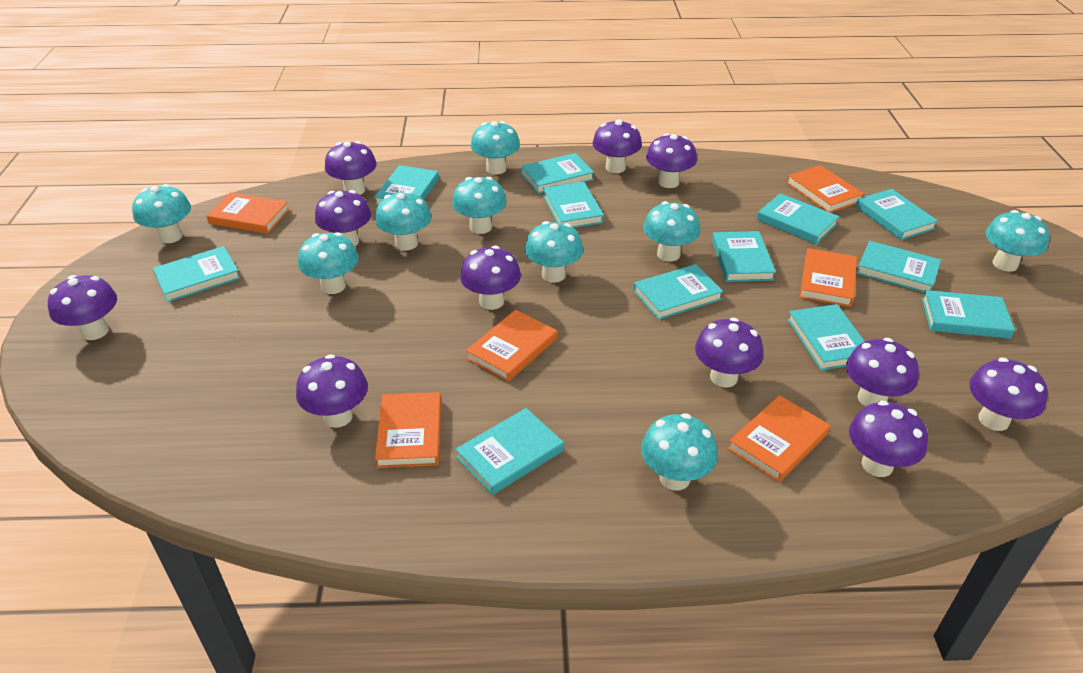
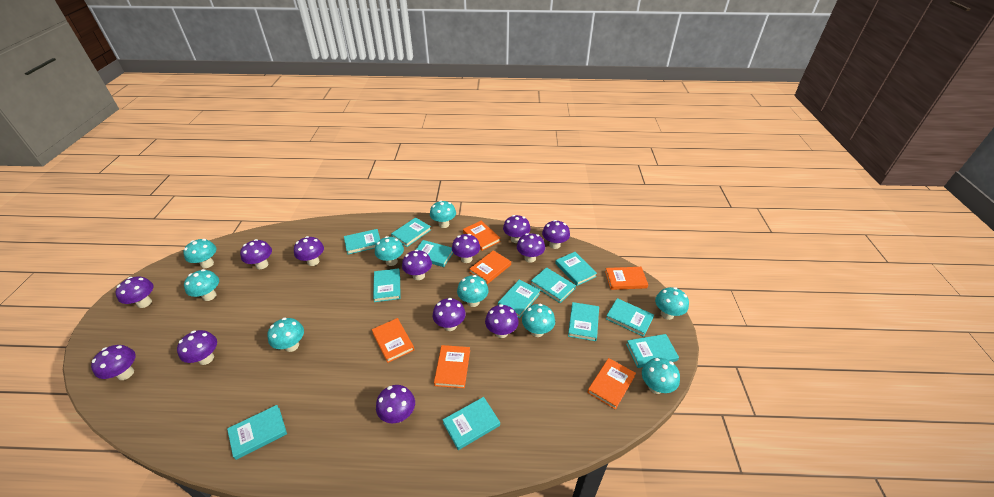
purple mushroom: [48,275,117,340] [296,354,368,428] [315,190,371,247] [325,141,377,195] [460,246,521,310] [592,119,642,173] [646,133,697,188] [695,318,763,387] [846,338,919,406] [849,400,928,477] [969,358,1048,431] = 11 -> [91,345,136,380] [115,276,154,308] [177,330,217,365] [240,239,272,269] [294,236,324,266] [376,385,415,423] [402,250,432,280] [433,298,466,331] [452,234,480,263] [485,304,519,338] [503,215,530,243] [517,233,545,262] [542,220,570,249] = 13

